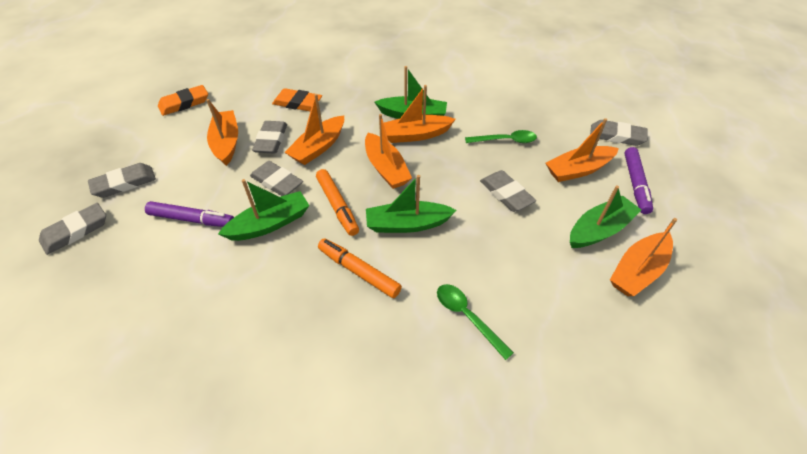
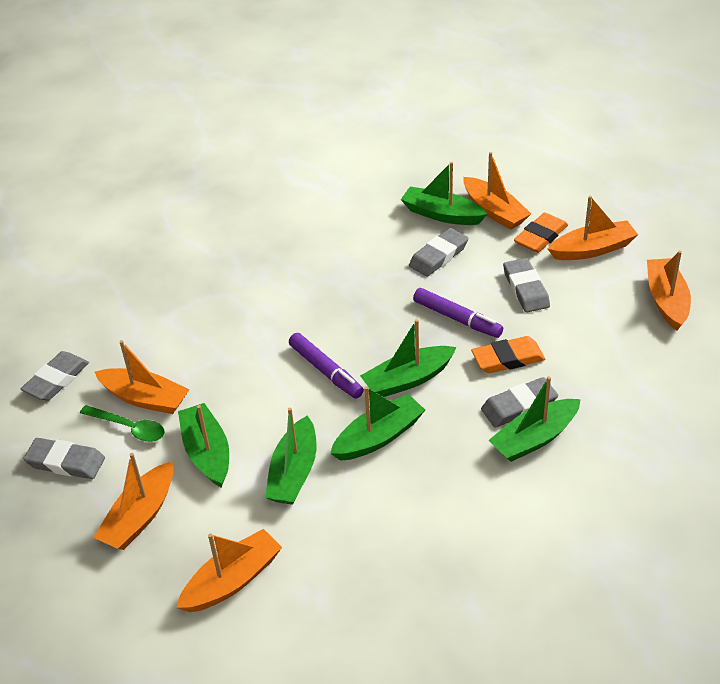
green boat: [218,179,310,241] [366,175,456,233] [375,66,447,119] [570,185,641,248] = 4 -> [178,403,229,488] [265,408,316,505] [330,386,425,461] [360,319,457,397] [401,162,487,225] [488,376,581,462] = 6
green spoon: [437,284,514,360] [465,130,537,143] = 2 -> [80,405,165,442] = 1
grey eraser: [39,203,106,255] [88,163,156,198] [250,161,303,196] [252,121,287,154] [480,170,536,212] [590,120,648,146] = 6 -> [21,351,89,401] [23,438,105,479] [409,228,468,277] [481,377,558,428] [503,258,550,312] = 5
orange marker: [316,169,359,236] [318,238,402,298] = 2 -> none = 0

